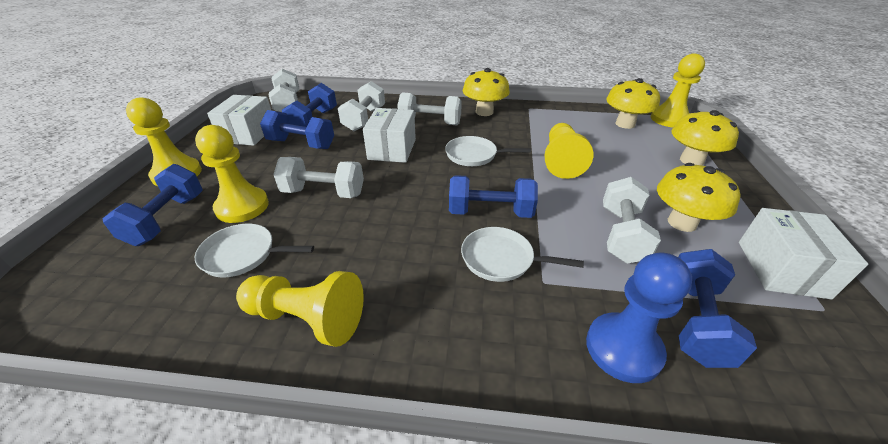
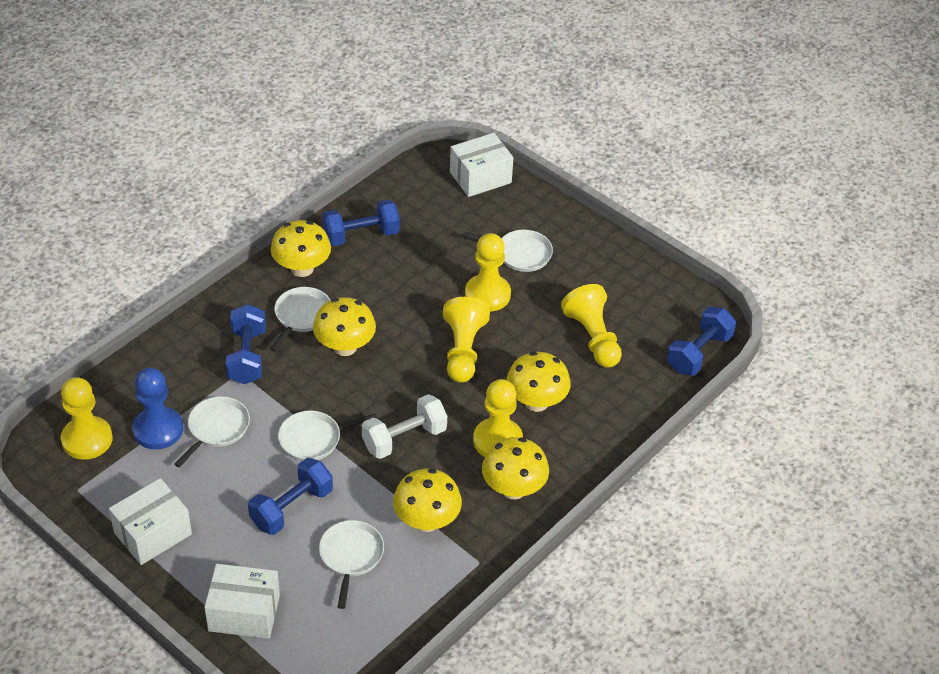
blue dumbbell: [102,164,203,246] [260,110,334,149] [282,83,337,127] [449,175,538,218] [678,249,757,368] = 5 -> [226,304,266,384] [248,458,333,535] [322,200,400,246] [667,307,736,376] = 4
white dumbbell: [269,69,299,112] [273,157,364,198] [338,81,385,131] [397,92,462,125] [603,177,661,264] = 5 -> [362,394,447,459] = 1
white pan: [194,224,314,277] [445,136,531,166] [461,227,584,282] = 3 -> [174,396,250,467] [270,287,330,352] [278,411,377,461] [319,520,384,609] [464,230,553,272] = 5
yellow mushroom: [463,68,510,116] [606,78,660,129] [657,163,740,232] [671,110,739,166] = 4 -> [271,220,331,277] [313,297,376,356] [393,469,462,532] [482,437,549,499] [506,351,571,412] = 5

